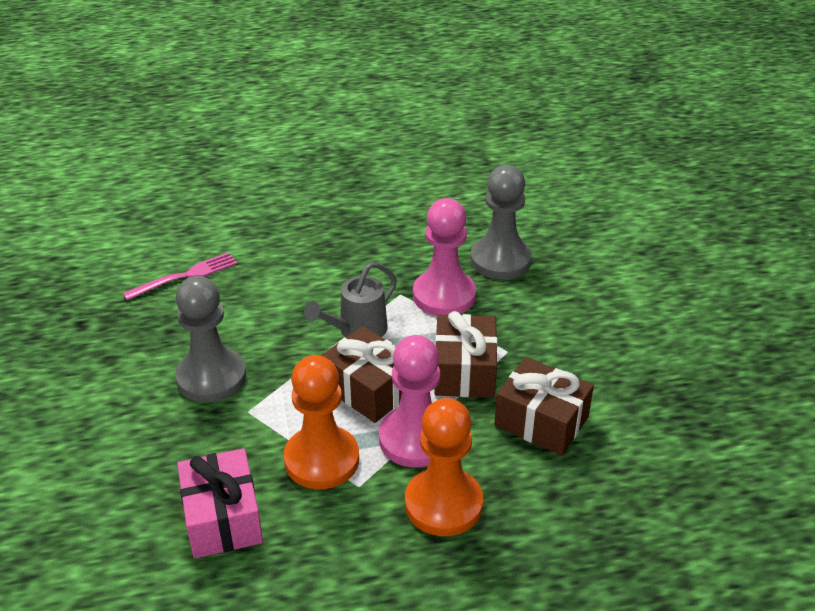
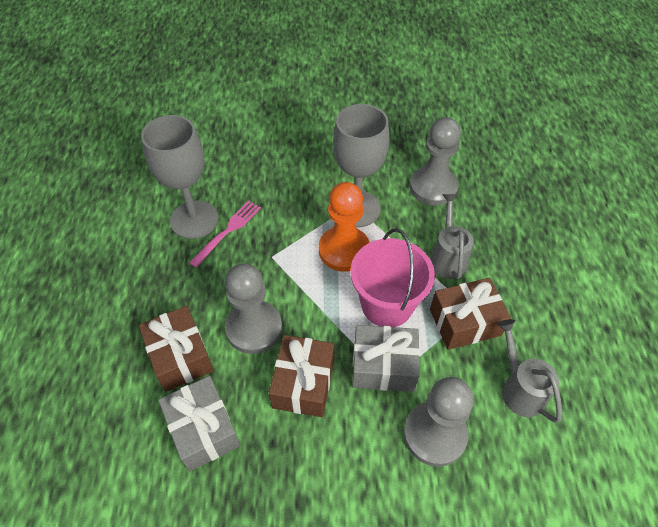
grey gift: none = 0 -> [158,376,240,471] [352,325,420,392] = 2
grey goblet: none = 0 -> [141,115,219,239] [333,104,389,227] = 2
grey pawn: [175,276,246,403] [470,165,532,280] = 2 -> [225,264,282,354] [404,377,474,467] [410,117,461,206] = 3
grey watering can: [304,262,397,338] = 1 -> [430,194,474,279] [497,319,562,423] = 2
orange pawn: [284,355,359,489] [405,398,483,536] = 2 -> [319,182,370,272] = 1
pink bucket: none = 0 -> [350,228,435,327] = 1
pink gift: [177,448,263,558] = 1 -> none = 0
pink pawn: [379,335,440,468] [413,198,476,316] = 2 -> none = 0

